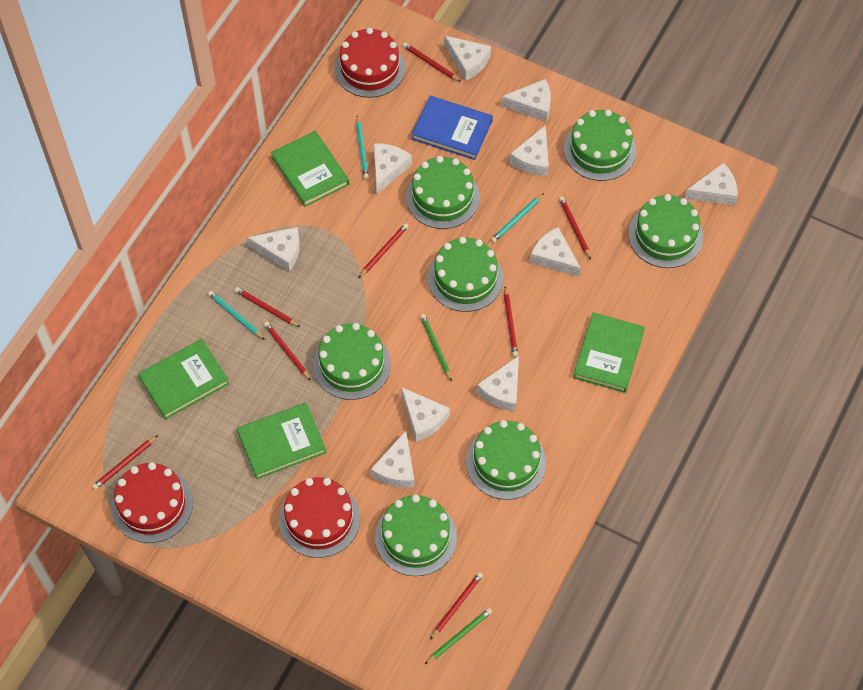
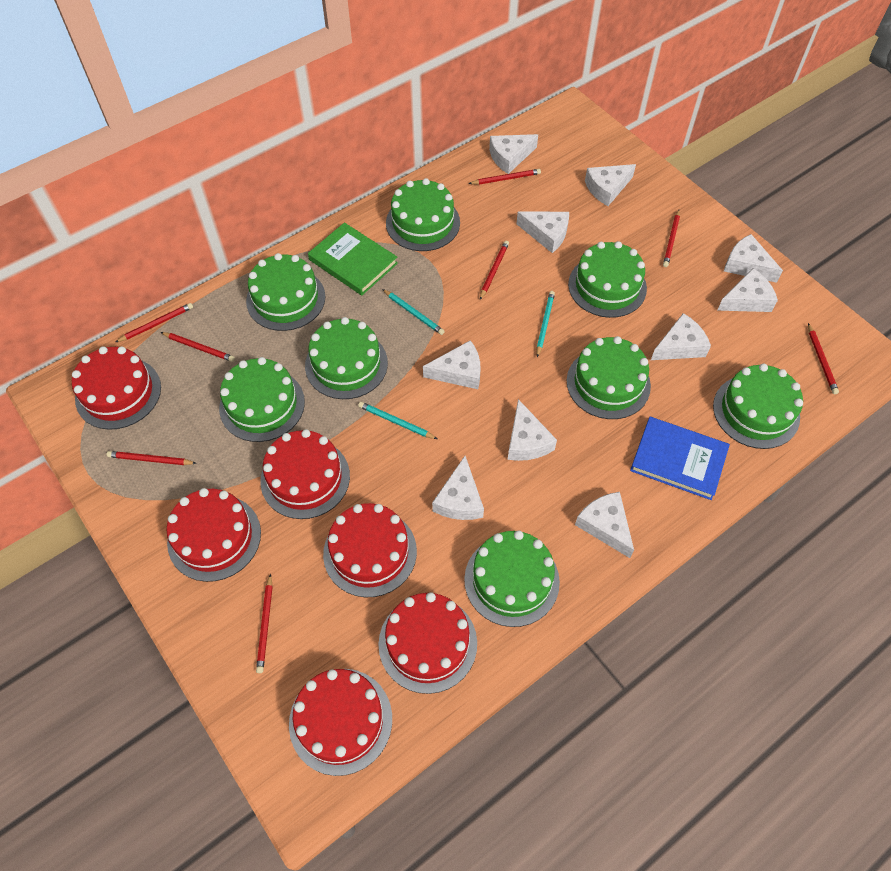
green book: [138,339,230,419] [237,402,327,479] [271,131,349,207] [573,312,645,393] = 4 -> [308,222,398,295] = 1
green cake: [313,323,391,400] [375,495,457,576] [406,156,480,229] [428,237,503,312] [466,420,546,500] [564,110,637,181] [628,194,703,268] = 7 -> [219,357,305,442] [246,253,325,331] [305,317,388,399] [386,178,460,251] [464,530,560,627] [567,336,651,419] [568,241,647,318] [713,363,803,449] = 8
green pencil: [420,314,452,382] [425,608,492,664] = 2 -> none = 0
red cake: [112,462,193,543] [279,477,360,558] [335,28,405,98] = 3 -> [72,346,161,430] [166,488,261,582] [260,429,350,519] [289,669,392,776] [323,503,417,597] [378,592,477,694] = 6

